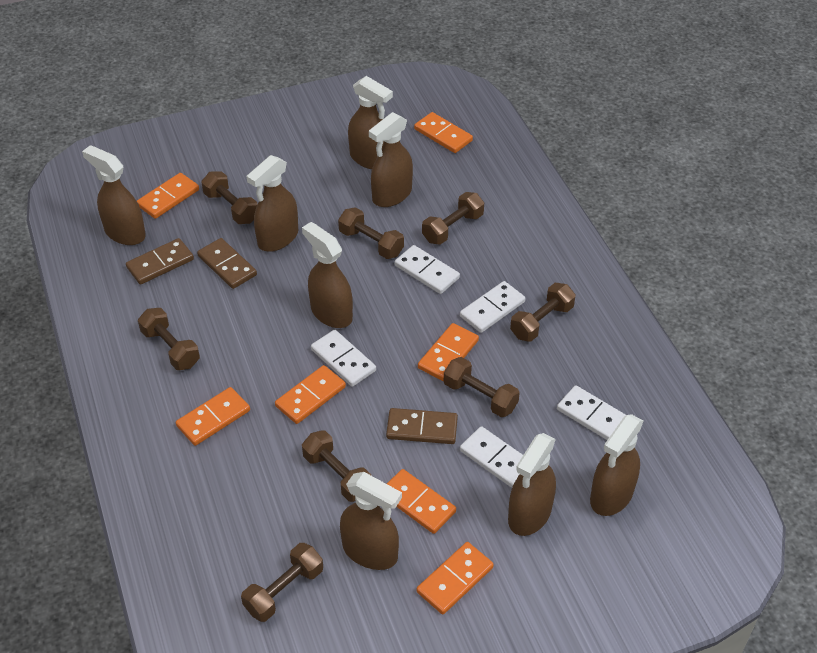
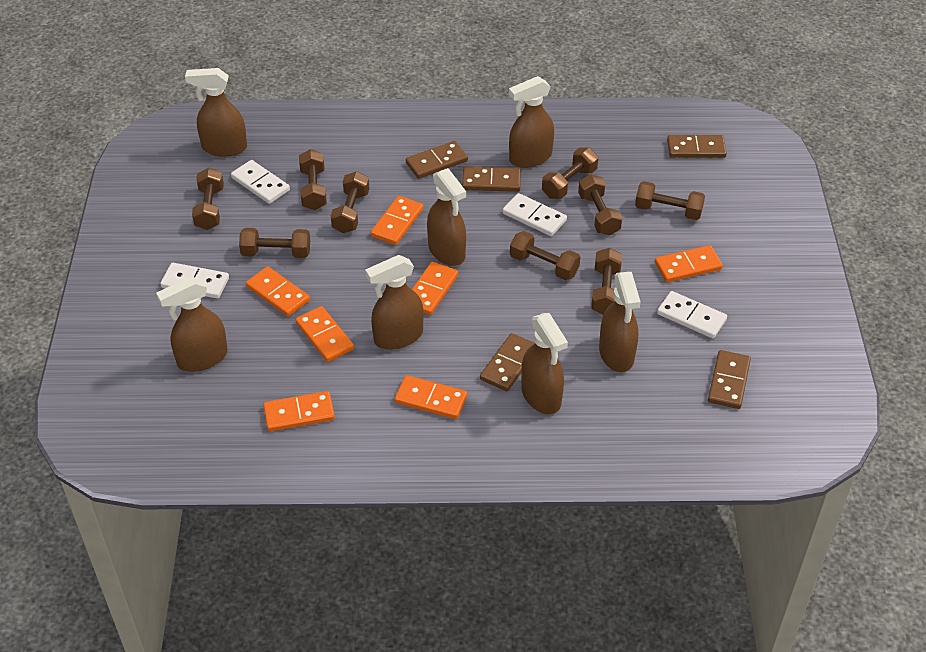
brown domino: [126,238,194,285] [197,238,257,289] [386,408,458,444] = 3 -> [406,141,468,179] [462,167,521,192] [480,333,535,391] [667,135,727,158] [708,350,751,409] = 5
brown dumbbell: [138,308,200,370] [201,171,257,224] [241,543,323,622] [302,430,372,502] [338,207,404,259] [422,192,484,245] [444,357,520,417] [510,283,576,342] = 8 -> [192,168,224,230] [239,228,310,258] [299,149,327,210] [331,171,370,233] [510,231,580,280] [542,148,598,199] [578,174,623,236] [591,248,622,315] [635,181,705,220] = 9
brown spray bottle: [82,145,146,245] [247,155,298,252] [302,222,353,328] [340,472,402,570] [348,76,393,169] [369,112,413,207] [508,433,556,536] [590,414,644,516] = 8 -> [156,276,228,372] [185,68,247,157] [365,255,424,350] [427,168,466,266] [509,76,554,168] [521,313,568,414] [599,272,641,372] = 7
white domino: [311,330,376,387] [394,245,460,294] [460,281,526,333] [460,426,523,488] [557,385,626,440] = 5 -> [160,263,229,299] [231,160,290,204] [503,193,567,236] [657,291,727,338] = 4

